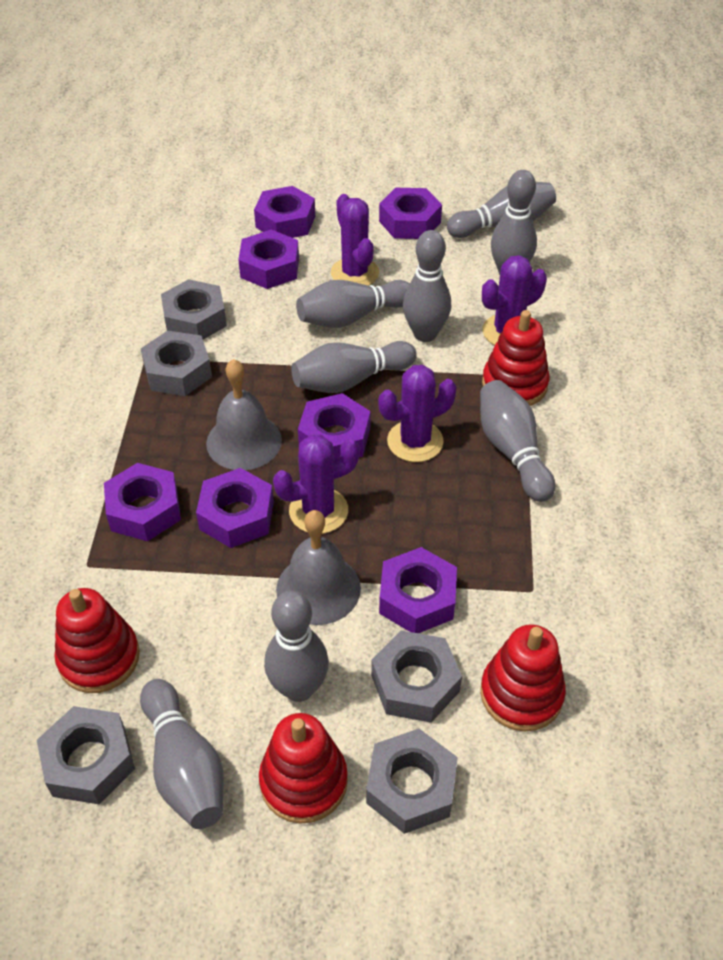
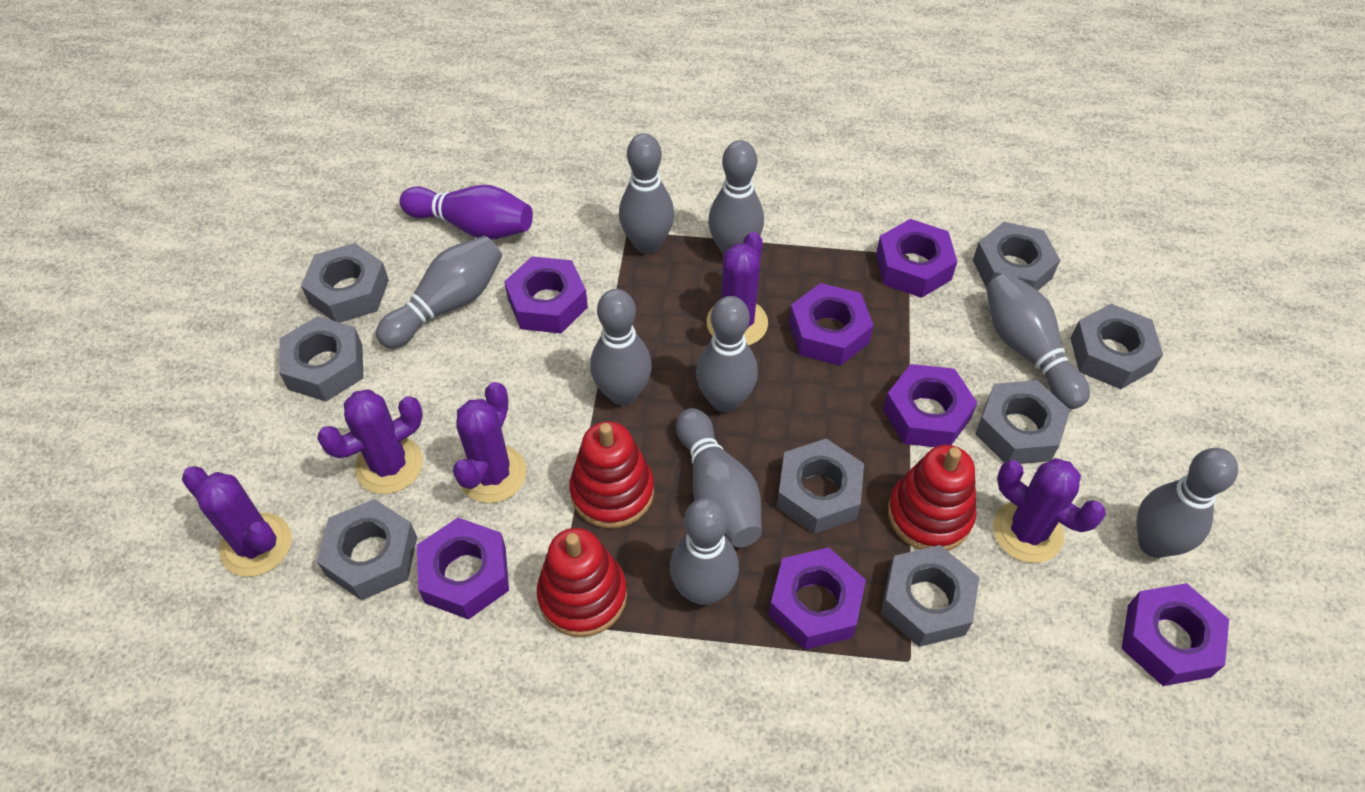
grey bell: [206,359,282,470] [276,510,361,625] = 2 -> none = 0
grey bowling pin: [140,679,224,829] [264,591,329,702] [291,341,417,393] [296,280,410,328] [403,230,451,342] [447,182,556,238] [480,380,555,502] [491,170,537,275] = 8 -> [376,236,502,348] [590,289,652,406] [619,133,674,254] [670,498,739,605] [676,408,762,547] [696,296,758,413] [708,140,764,255] [986,272,1090,409] [1137,448,1238,558] = 9
grey nut: [37,706,135,804] [141,331,212,396] [161,279,227,340] [366,729,458,834] [371,630,462,723] = 5 -> [279,316,364,402] [301,243,389,323] [317,499,417,600] [777,439,864,534] [881,545,979,647] [973,222,1060,291] [975,380,1070,464] [1070,304,1163,389] = 8
purple bowling pin: none = 0 -> [399,185,533,240] = 1
purple cactus: [273,435,360,534] [331,194,379,286] [378,365,457,462] [482,255,547,345] = 4 -> [182,466,292,577] [317,389,423,494] [453,382,526,503] [706,232,768,345] [993,458,1106,563] = 5
red stacking toy: [54,588,140,693] [259,713,348,824] [480,624,566,731] [482,310,549,406] = 4 -> [537,528,627,637] [569,421,654,529] [888,445,976,551] = 3

